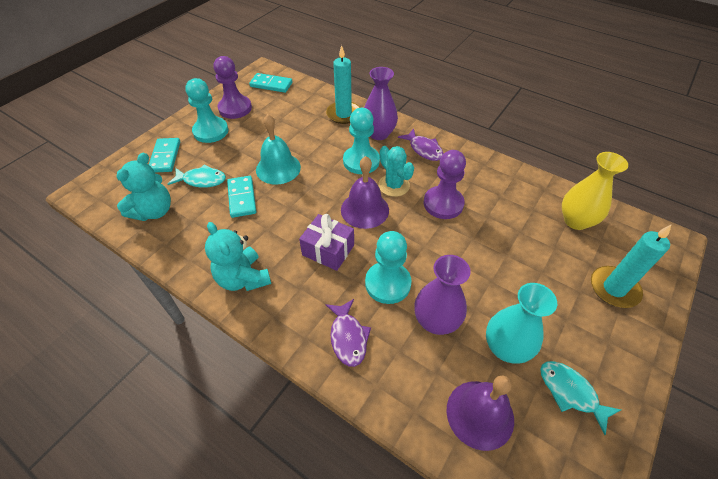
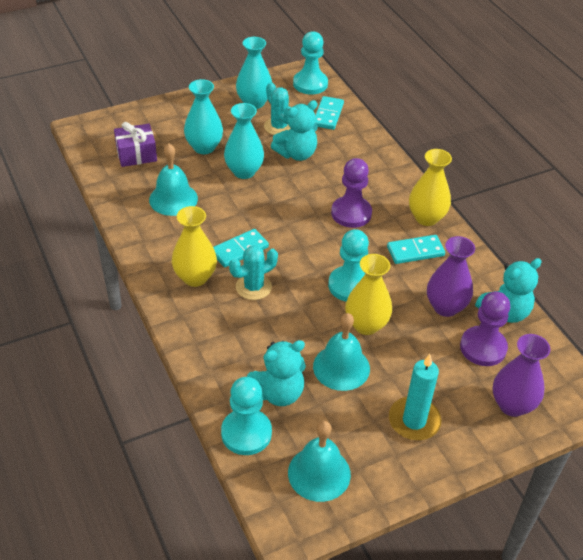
purple bell: [341,156,389,229] [446,375,514,451] = 2 -> none = 0
purple fish: [325,299,371,367] [398,128,444,161] = 2 -> none = 0
turquoise bell: [256,114,301,185] = 1 -> [149,144,198,216] [288,421,351,502] [313,313,370,391] = 3
turquoise cactus: [378,146,414,197] = 1 -> [229,245,278,300] [264,82,291,135] = 2
turquoise candle: [326,45,360,124] [591,224,672,308] = 2 -> [389,354,441,440] = 1
turquoise fish: [168,164,226,188] [540,361,621,435] = 2 -> none = 0
turquoise teddy bear: [116,153,171,221] [205,222,271,291] = 2 -> [247,340,306,406] [271,100,318,161] [475,258,542,323] = 3
turquoise vase: [486,283,557,364] = 1 -> [184,79,223,154] [224,103,264,179] [236,37,272,109] = 3
yellow vase: [562,152,628,230] = 1 -> [172,206,217,287] [345,254,392,335] [409,149,452,226] = 3

